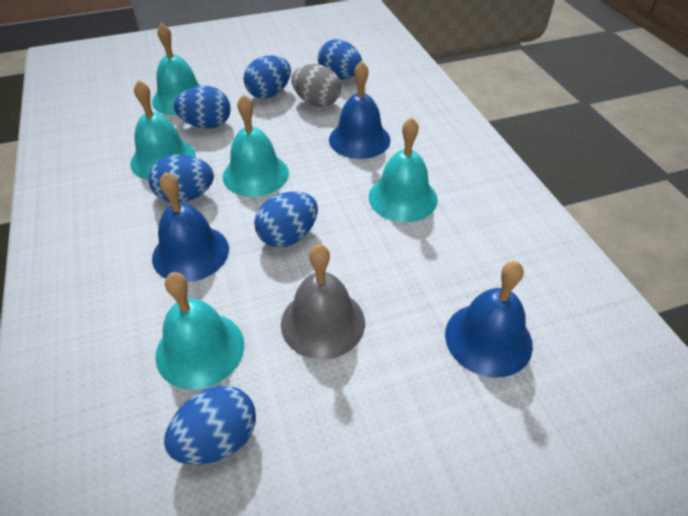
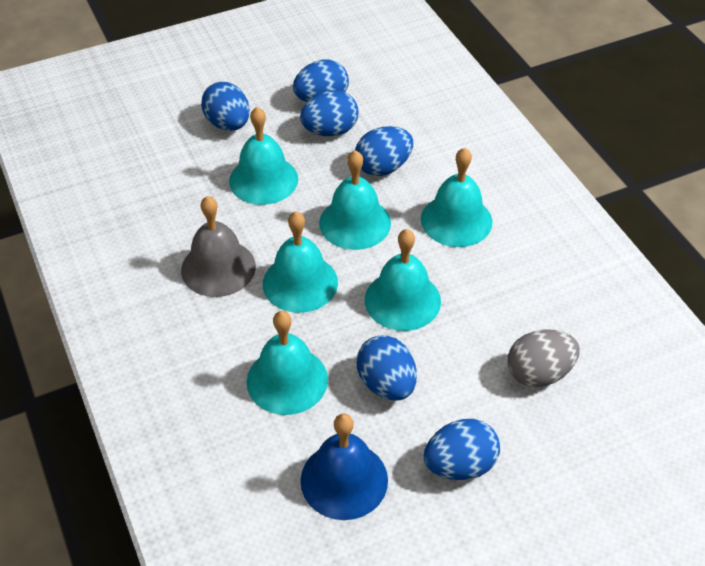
blue bell: [152,172,229,282] [329,61,390,159] [445,261,533,378] = 3 -> [301,413,388,520] = 1
turquoise bell: [130,80,196,180] [152,23,201,116] [155,272,244,389] [223,94,289,197] [369,117,438,222] = 5 -> [229,107,298,205] [247,311,328,415] [263,211,338,313] [319,150,391,250] [365,229,441,331] [421,148,492,247] = 6

